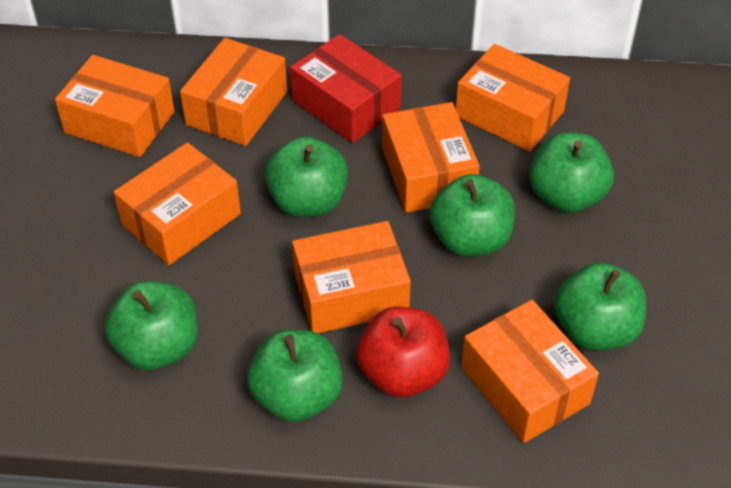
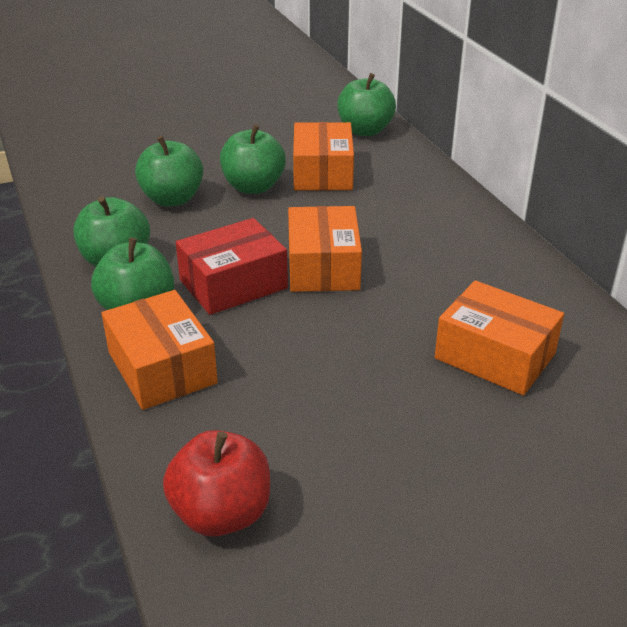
green apple: [104,281,198,370] [247,329,343,422] [265,137,348,217] [430,174,515,257] [529,133,614,213] [554,263,646,351] = 6 -> [73,196,150,267] [91,237,174,310] [135,136,203,206] [220,124,286,194] [337,73,396,136] = 5
orange box: [55,55,175,157] [114,142,241,265] [180,38,287,146] [292,221,411,333] [382,102,480,213] [456,44,570,152] [461,300,599,443] = 7 -> [102,290,218,410] [288,206,362,292] [293,122,354,191] [435,280,564,396] = 4

